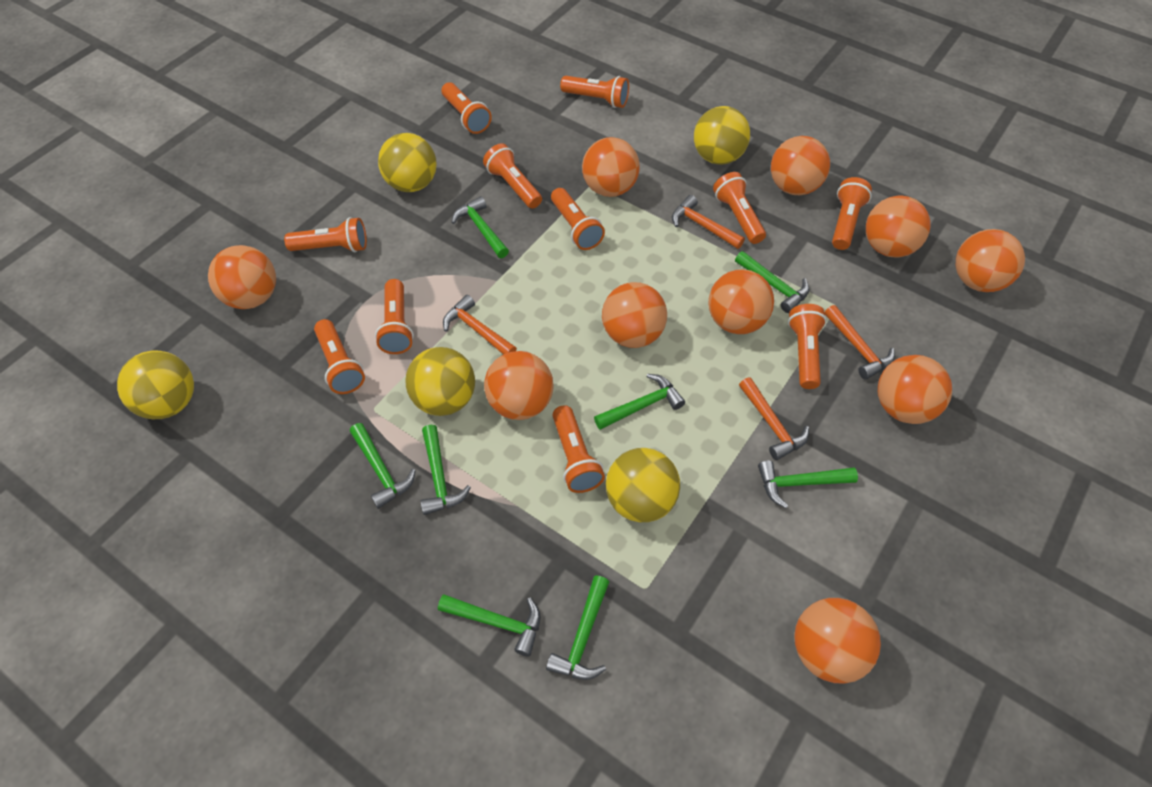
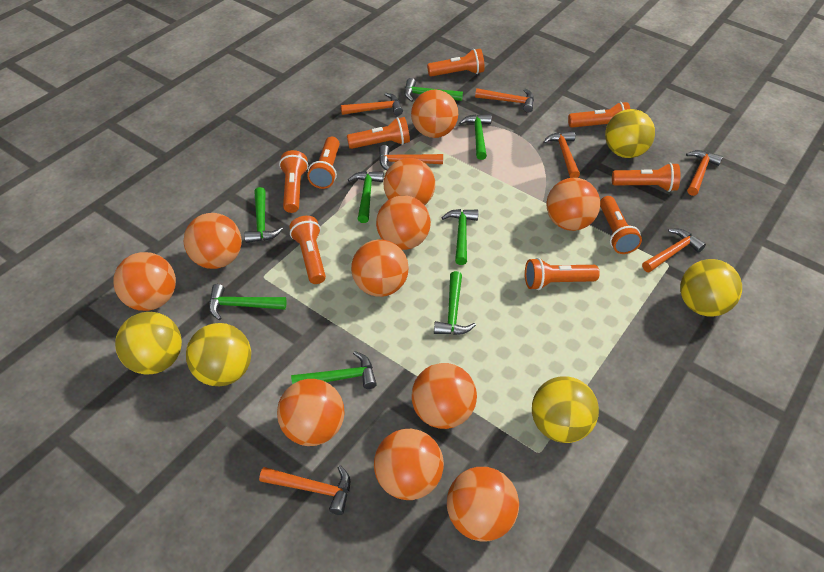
orange ball: [208,245,276,309] [484,351,554,420] [582,137,640,197] [602,282,667,348] [708,269,774,334] [771,136,830,195] [794,598,881,684] [866,195,931,258] [878,355,952,424] [956,229,1025,292] = 10 -> [113,252,176,311] [184,213,242,269] [277,379,344,446] [351,239,409,297] [374,429,444,500] [376,195,431,250] [384,158,435,205] [411,89,458,138] [411,363,477,429] [447,467,519,542] [546,178,600,231] = 11
orange flashlight: [284,217,367,252] [314,319,365,394] [375,279,414,354] [441,82,492,134] [483,144,542,209] [551,188,605,250] [552,405,605,493] [560,76,629,108] [713,172,766,244] [788,304,827,389] [832,177,872,250] = 11 -> [279,150,308,213] [289,216,326,284] [307,137,340,189] [347,117,410,149] [427,49,485,77] [525,258,600,290] [568,102,630,128] [600,196,642,254] [612,163,681,192] = 9
orange hammer: [443,295,517,355] [672,195,745,249] [739,377,809,460] [825,305,895,379] = 4 -> [259,465,350,515] [341,93,403,116] [379,145,443,170] [475,88,534,113] [543,131,580,178] [642,229,706,273] [686,150,723,196] = 7

